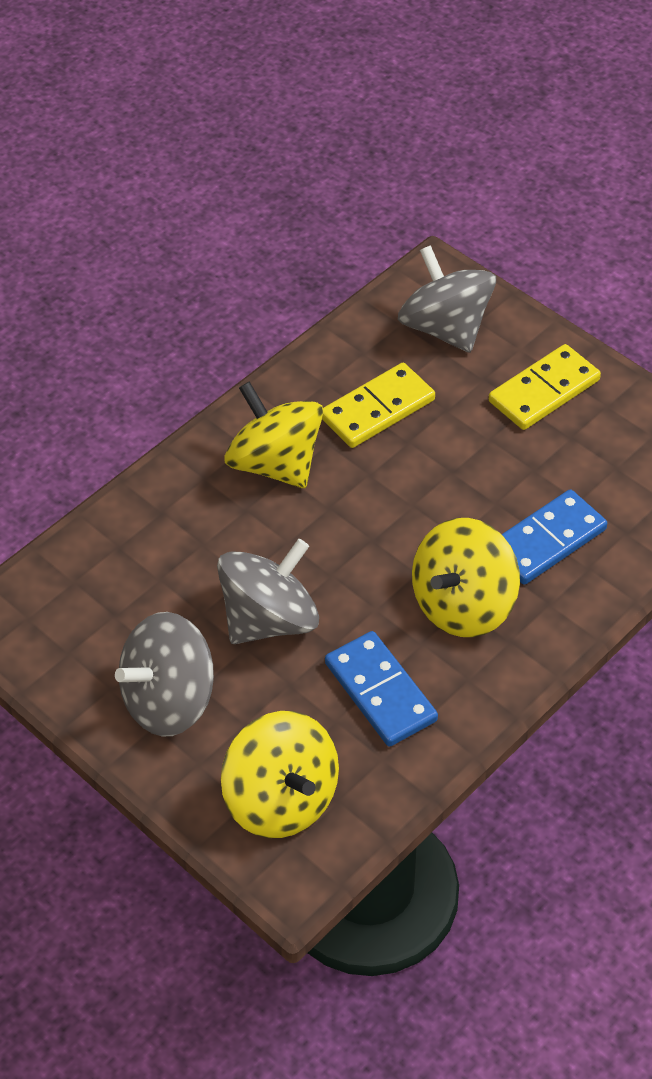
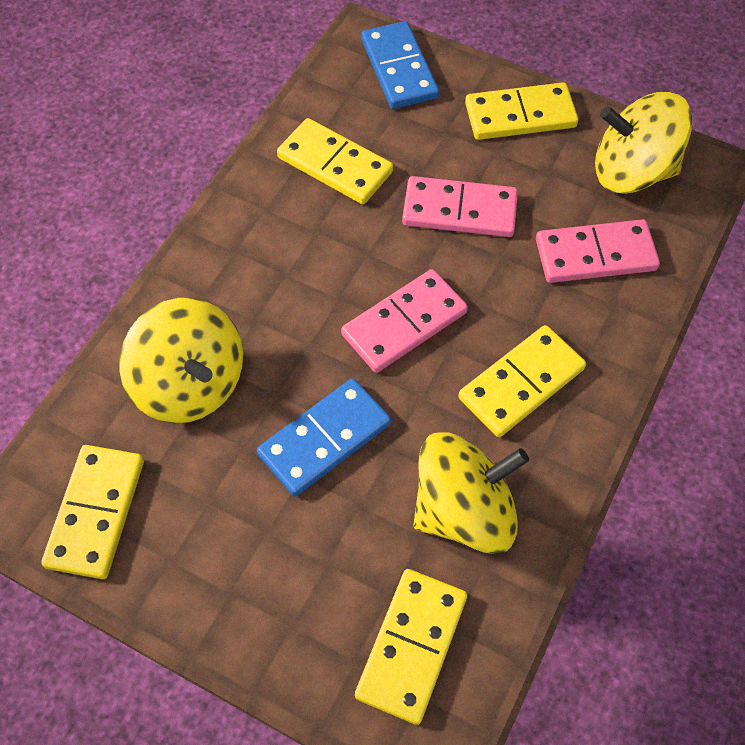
grey spinning top: [115,612,214,737] [217,539,319,644] [398,245,496,353] = 3 -> none = 0
pink domino: none = 0 -> [341,269,468,373] [402,176,518,237] [536,219,660,283] = 3
yellow domino: [322,363,435,448] [489,344,601,430] = 2 -> [41,445,144,579] [277,118,393,204] [355,569,467,725] [458,325,586,437] [465,82,578,140] = 5

